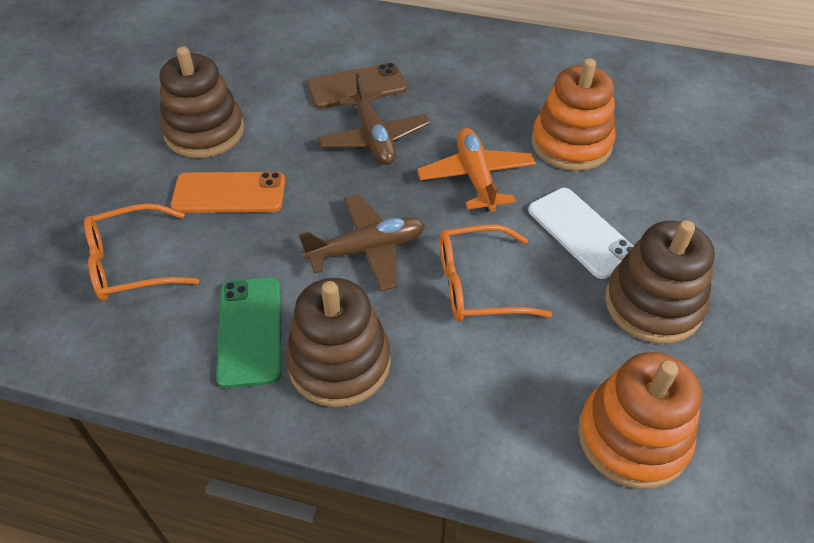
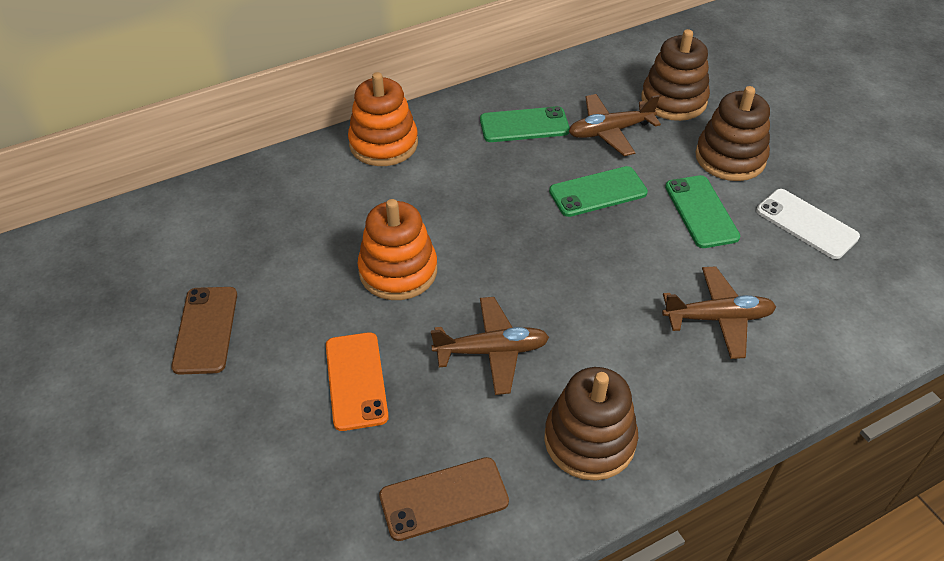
brown phone: [307,63,407,109] = 1 -> [171,287,237,375] [379,457,509,541] = 2
brown plane: [299,194,425,292] [318,73,430,165] = 2 -> [431,297,549,395] [569,94,661,156] [662,266,776,359] = 3
green phone: [216,277,281,388] = 1 -> [480,106,570,142] [549,166,648,217] [665,175,740,248] = 3
orange glasses: [84,203,199,301] [440,224,552,322] = 2 -> none = 0
orange plane: [417,128,536,212] = 1 -> none = 0

